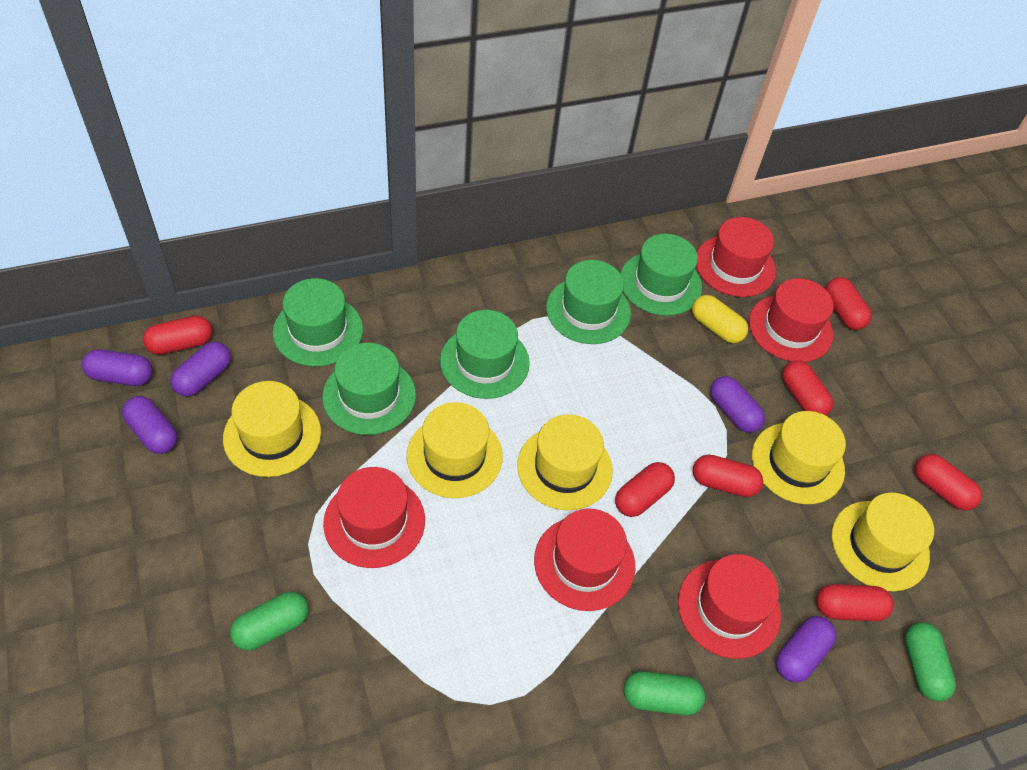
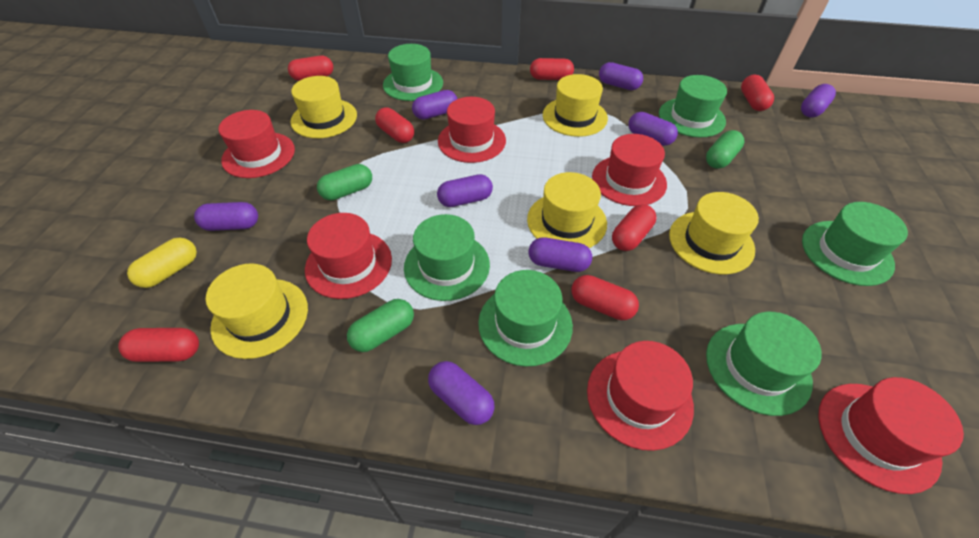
green hat: [273,278,363,366] [322,343,416,435] [440,310,530,399] [546,260,631,344] [621,234,702,316] = 5 -> [383,44,443,101] [404,214,490,301] [478,270,573,367] [659,75,727,137] [706,312,822,416] [802,202,908,286] = 6
purple capsule: [82,349,153,386] [122,396,177,454] [171,342,231,397] [710,376,765,433] [776,616,836,683] = 5 -> [194,202,258,231] [412,90,457,120] [428,361,495,425] [437,174,493,207] [529,237,592,272] [599,62,643,90] [628,112,678,146] [801,84,836,117] = 8
red hat: [323,467,425,568] [534,508,635,611] [678,554,781,659] [696,217,776,297] [749,278,834,362] = 5 -> [218,110,295,178] [305,213,392,299] [438,97,506,163] [587,341,694,451] [592,134,667,206] [818,377,964,494] = 6

